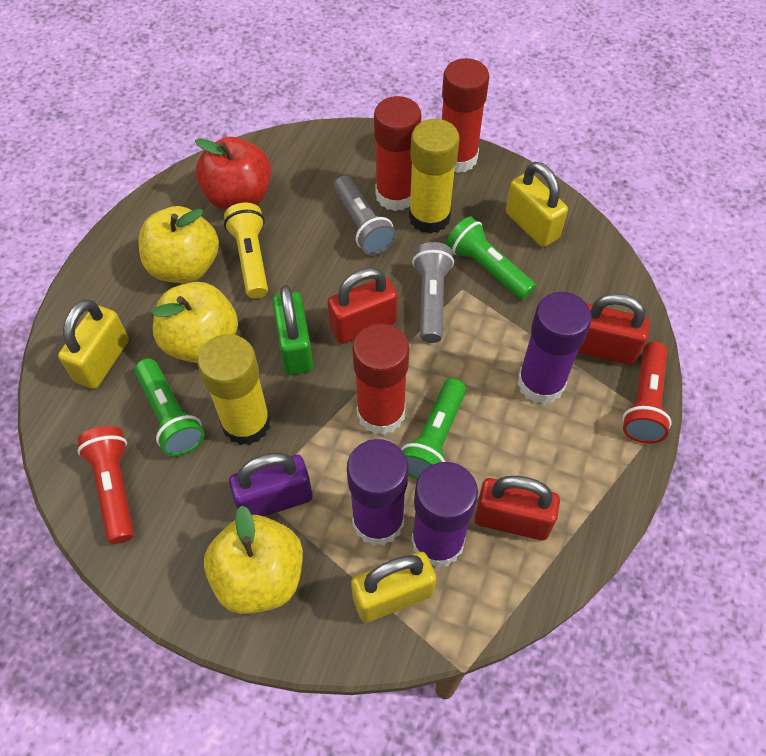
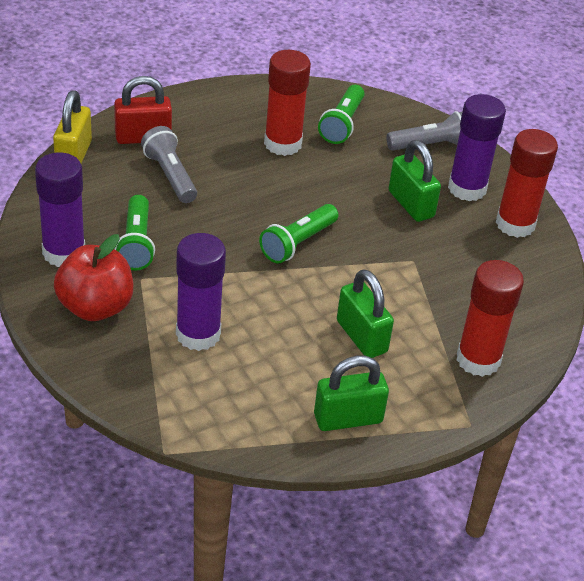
green padlock: [272,285,313,375] = 1 -> [314,355,389,431] [337,269,394,358] [389,140,441,222] = 3
purple padlock: [229,453,312,516] = 1 -> none = 0
red flashlight: [77,426,134,544] [622,342,672,443] = 2 -> none = 0
red padlock: [328,268,398,344] [475,476,560,540] [578,293,650,365] = 3 -> [114,76,172,144] = 1
yellow apple: [138,206,219,283] [152,282,238,363] [204,506,303,614] = 3 -> none = 0
yellow flashlight: [224,203,268,299] = 1 -> none = 0
yellow glue stick: [198,334,271,445] [409,119,460,234] = 2 -> none = 0
yellow padlock: [58,299,129,389] [351,552,436,622] [506,162,568,247] = 3 -> [53,90,92,163] = 1

